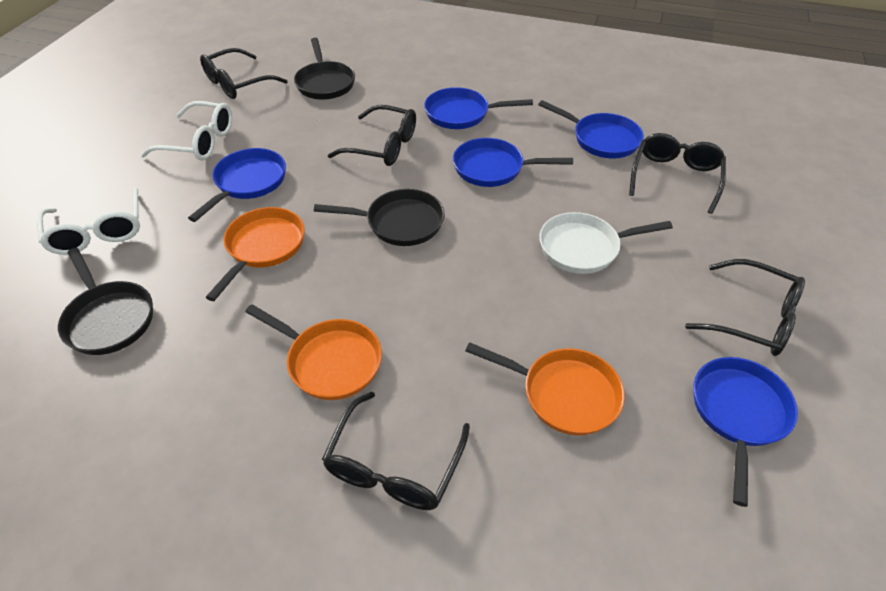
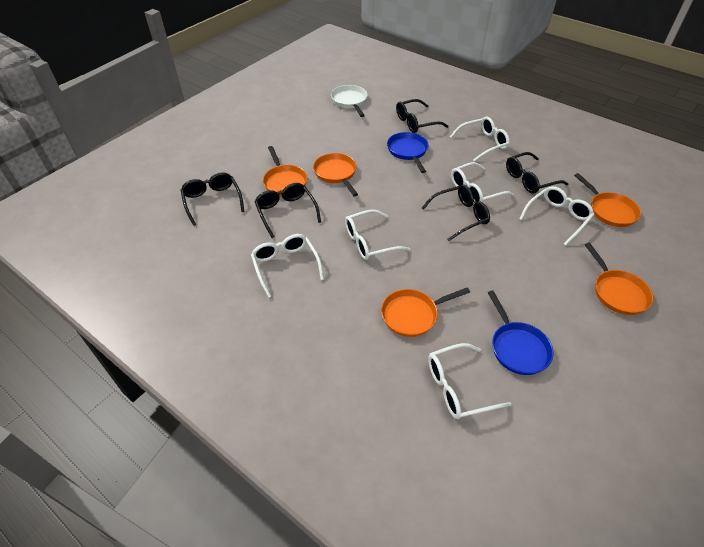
black pan: [58,248,153,355] [294,38,355,99] [314,189,445,246] = 3 -> none = 0
blue pan: [188,148,286,222] [424,87,533,129] [453,138,573,187] [538,100,644,158] [693,357,798,507] = 5 -> [387,132,429,173] [487,290,554,375] = 2
orange pan: [205,207,305,301] [245,304,382,400] [465,342,625,435] = 3 -> [263,146,307,196] [313,153,358,197] [381,287,470,337] [574,173,641,227] [584,243,654,315] = 5
white glasses: [37,187,140,255] [141,101,232,160] = 2 -> [251,234,324,298] [345,209,410,260] [428,343,511,419] [450,116,510,162] [451,162,514,204] [519,186,594,246] = 6

